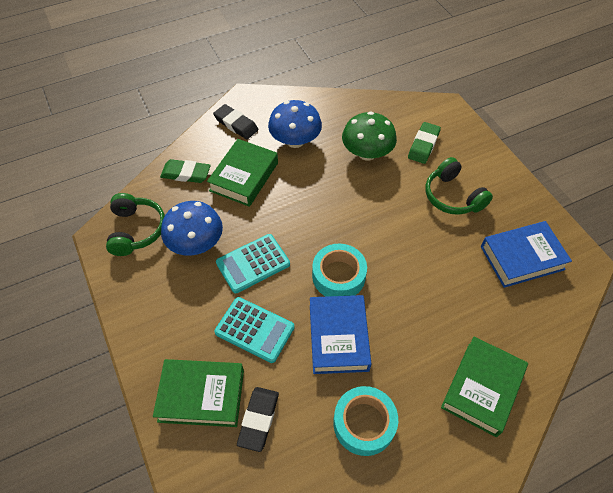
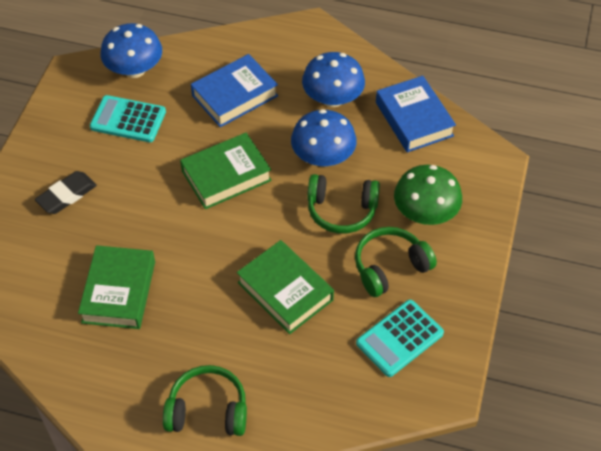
black eraser: [213,104,258,139] [237,387,279,452] = 2 -> [35,171,97,214] = 1
blue mushroom: [161,201,223,256] [268,100,322,148] = 2 -> [100,23,162,78] [291,109,357,167] [302,52,365,107] = 3
green eraser: [160,159,211,183] [408,122,441,164] = 2 -> none = 0
green headphones: [106,193,165,256] [425,157,493,215] = 2 -> [163,365,247,436] [307,174,380,234] [355,227,437,297] = 3
turquoise tape: [312,244,367,297] [333,386,398,456] = 2 -> none = 0

